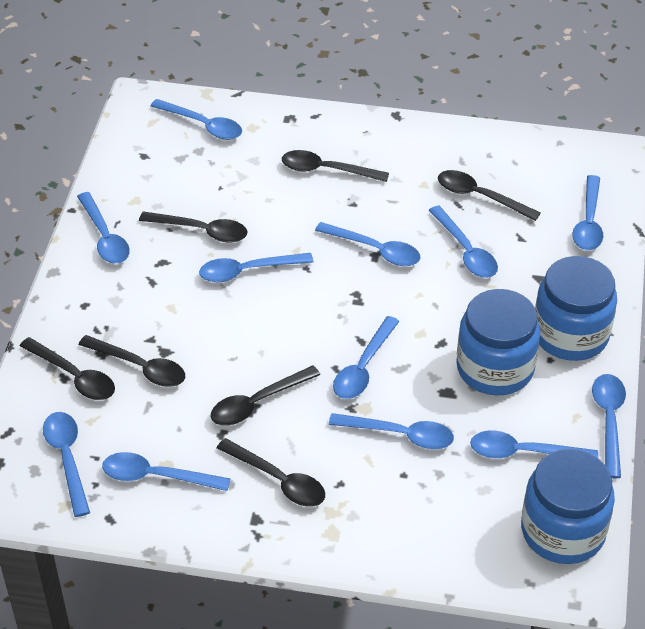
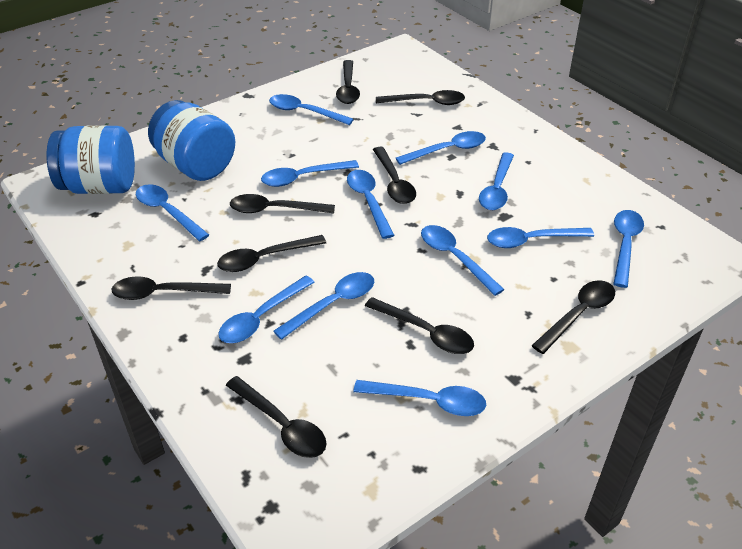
black spoon: [20,337,115,400] [78,335,185,387] [139,212,248,243] [211,366,320,426] [217,438,325,507] [282,150,389,182] [438,170,541,221] = 7 -> [112,276,231,300] [217,235,326,272] [226,376,327,458] [230,194,335,214] [336,60,360,104] [365,297,474,354] [373,147,416,204] [376,90,465,105] [531,280,615,354] = 9
blue jar: [456,289,540,395] [521,449,615,564] [535,256,617,361] = 3 -> [47,125,135,194] [148,100,235,181] = 2

